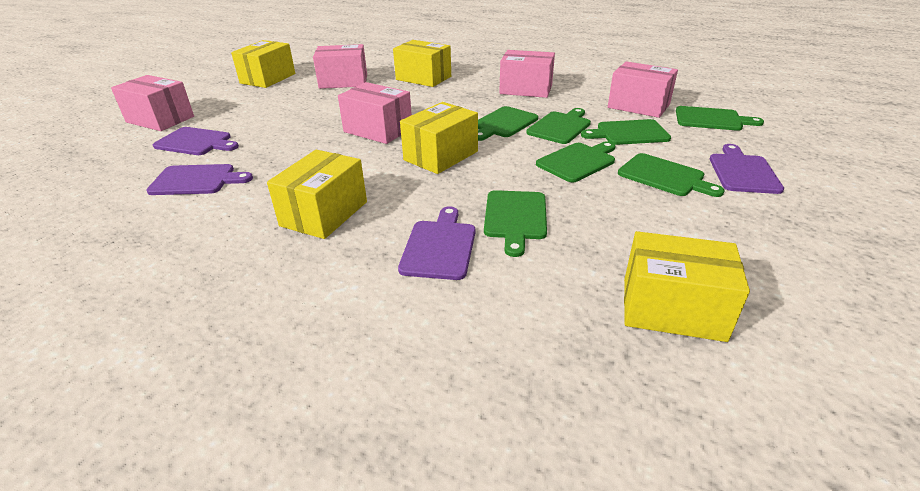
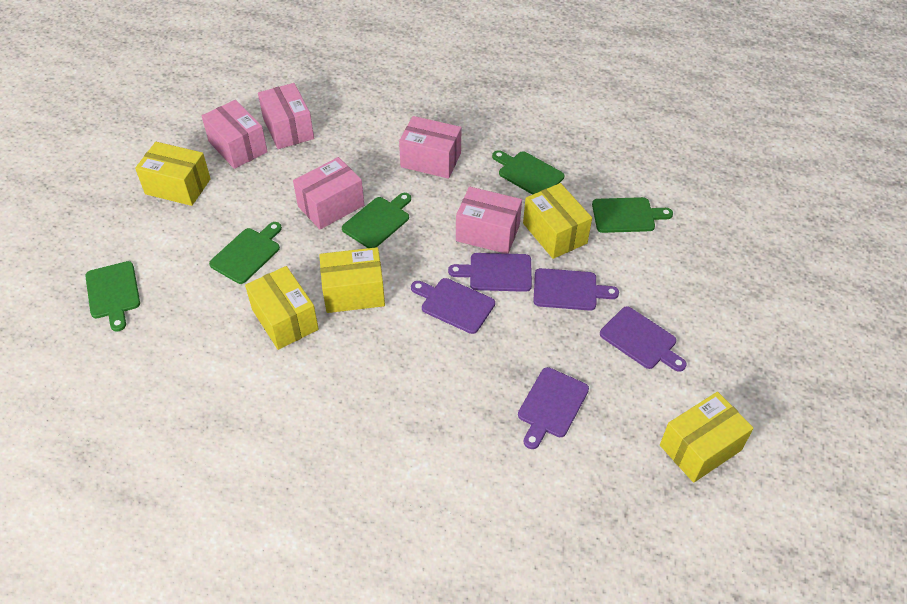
green cutting board: [478,106,538,141] [484,190,547,257] [526,108,591,144] [536,141,616,183] [581,119,671,145] [618,153,725,197] [676,106,764,131] = 7 -> [85,261,140,332] [209,222,282,284] [342,193,411,248] [492,150,564,195] [592,197,673,233] = 5
purple cutting board: [147,164,253,195] [153,127,239,155] [398,206,475,280] [710,144,784,194] = 4 -> [411,278,495,334] [448,253,532,292] [518,367,589,449] [533,268,619,311] [600,306,687,372] = 5

